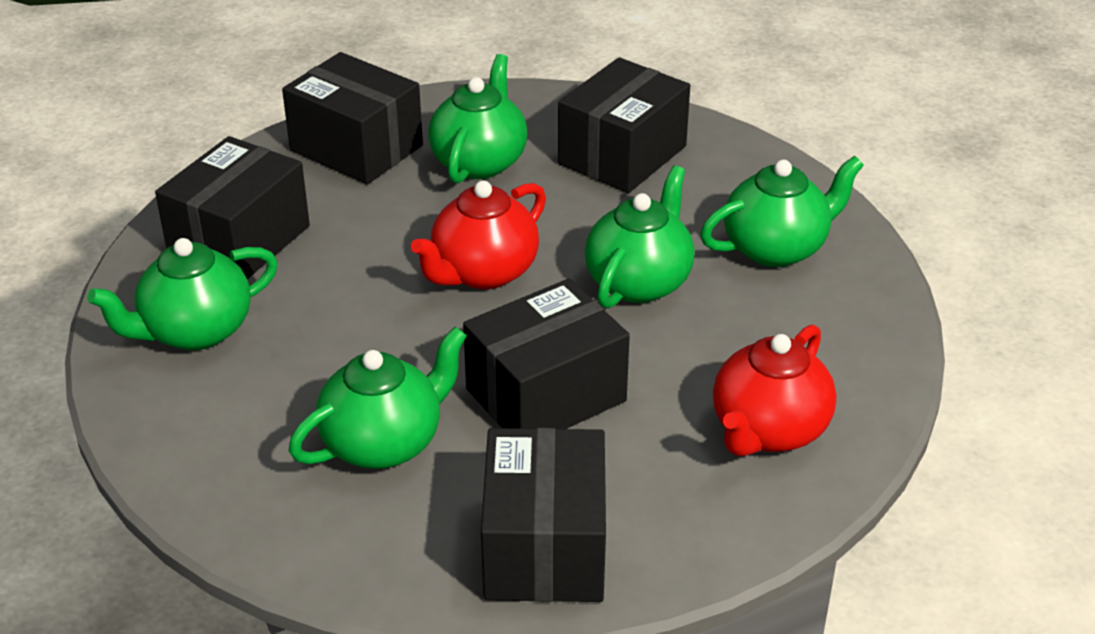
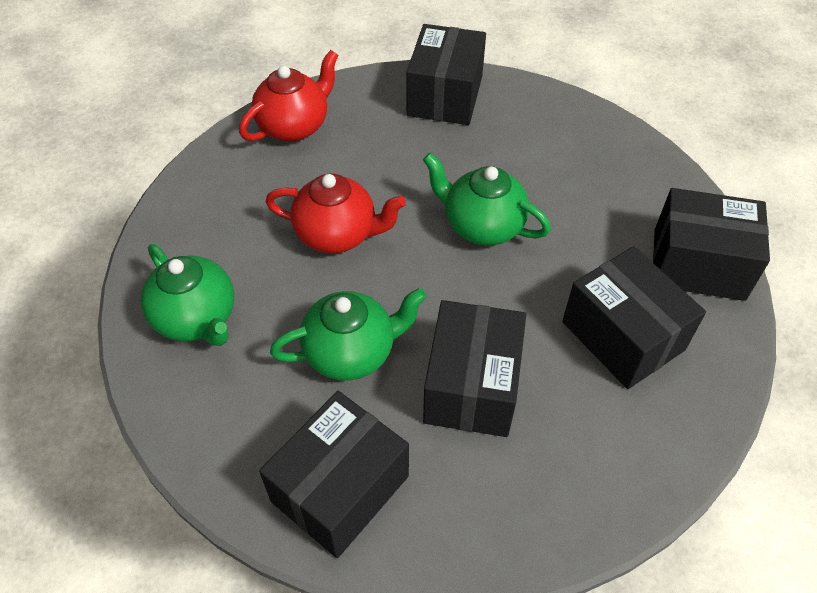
green teapot: [87,238,278,350] [289,327,467,469] [428,54,527,184] [585,166,695,309] [700,156,864,267] = 5 -> [141,244,234,346] [270,288,427,381] [423,153,551,246] = 3

